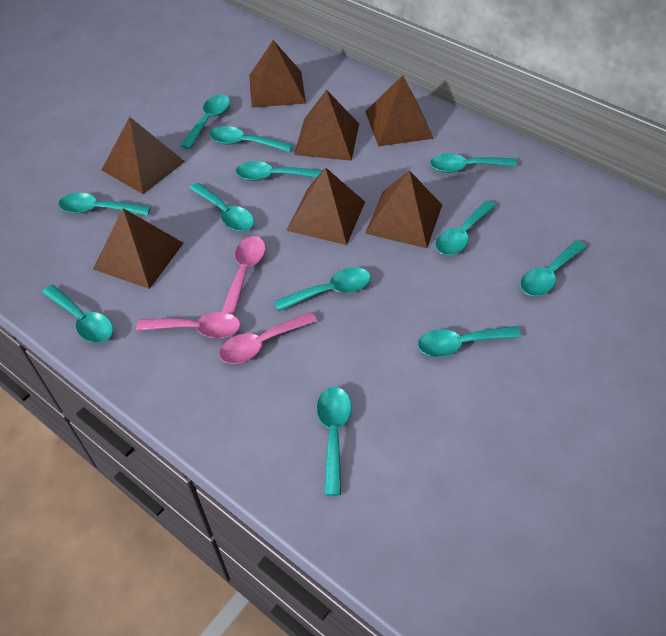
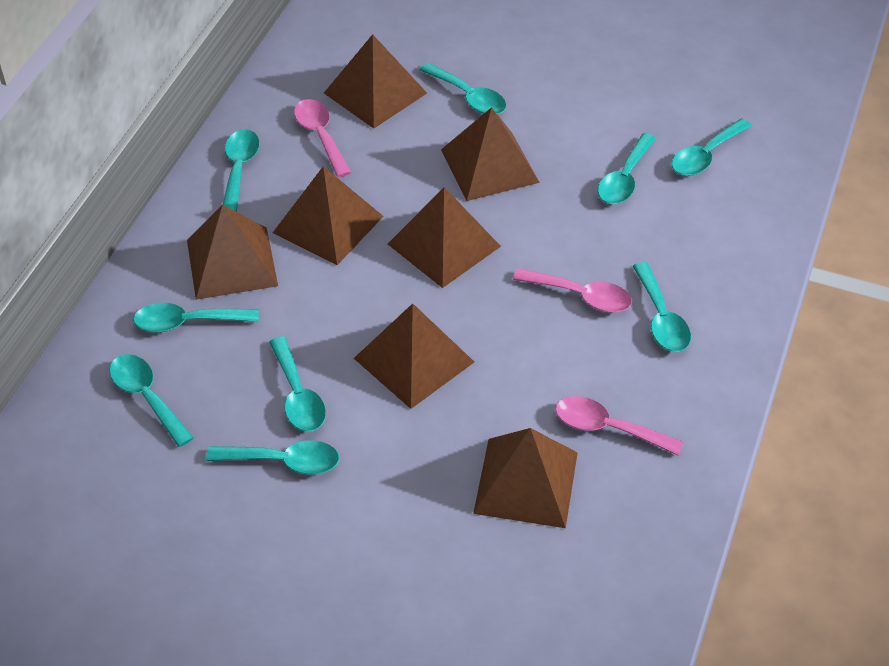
turquoise spoon: [42,285,113,343] [58,193,151,216] [181,94,230,149] [189,183,254,231] [209,126,293,152] [235,161,323,181] [274,267,371,311] [317,387,352,496] [418,326,521,357] [430,153,517,173] [435,200,496,255] [520,240,587,296] = 12 -> [109,354,194,447] [133,303,259,332] [206,440,339,475] [223,129,260,212] [269,336,326,432] [420,63,507,114] [598,133,656,204] [633,262,691,352] [672,118,752,176] = 9

